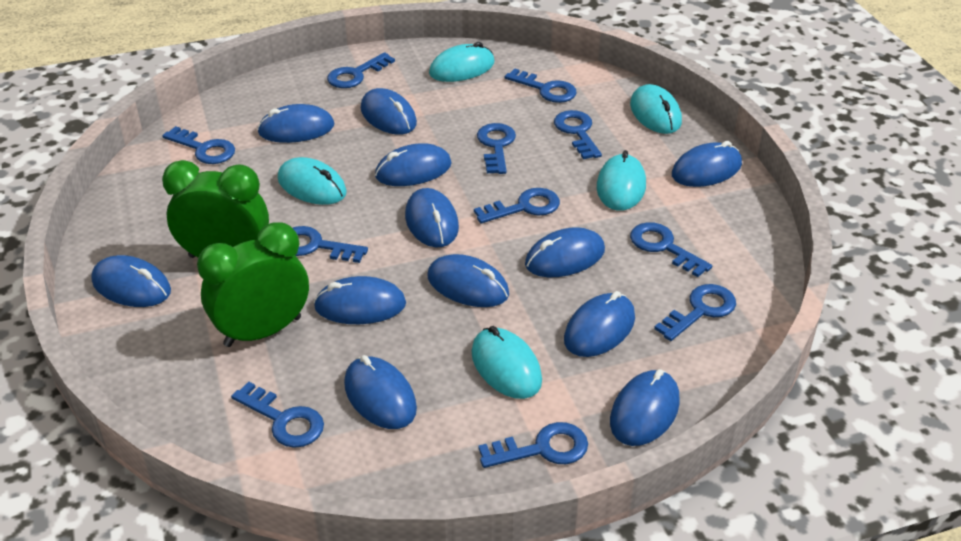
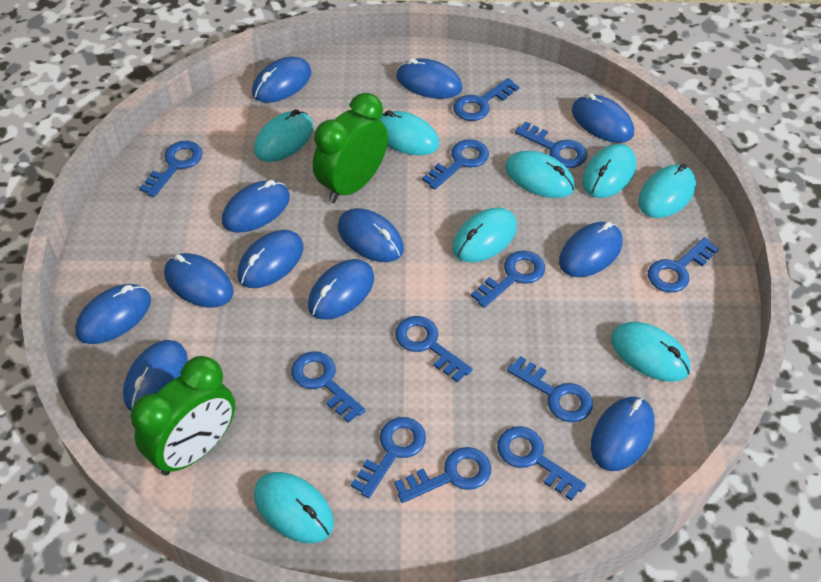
blue key: [162,126,235,164] [231,382,324,448] [293,226,368,263] [327,52,395,88] [474,188,560,223] [477,123,516,174] [478,422,588,468] [505,68,577,103] [554,110,602,159] [630,222,712,277] [654,284,736,341] = 11 -> [139,141,203,197] [291,351,366,423] [351,417,426,498] [394,447,491,503] [395,316,473,382] [422,139,489,190] [453,78,519,121] [471,251,545,308] [497,426,586,501] [507,356,593,422] [515,121,587,168] [648,237,719,293] = 12
turquoise mouse: [278,157,347,205] [429,42,495,82] [471,326,542,399] [597,150,646,211] [630,84,682,134] = 5 -> [254,109,313,162] [254,472,334,543] [378,110,439,156] [453,207,517,262] [505,151,575,198] [582,144,636,198] [611,322,690,381] [638,164,696,218] = 8

